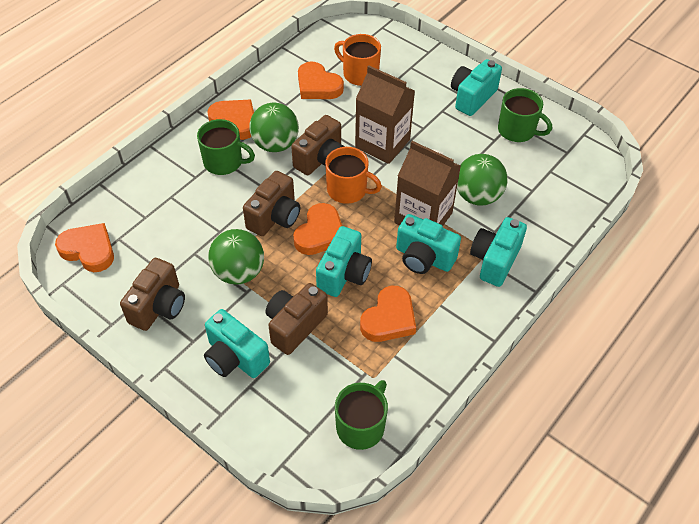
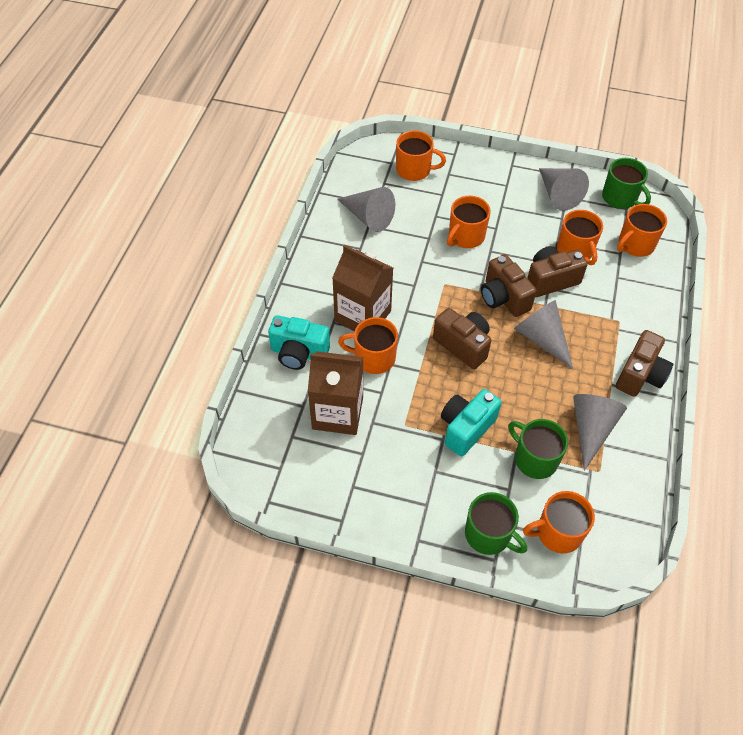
green ball: [208,229,264,285] [249,103,299,152] [457,154,508,206] = 3 -> none = 0
grey cone: none = 0 -> [337,187,395,232] [514,300,573,369] [539,168,589,211] [573,394,627,471] = 4
orange heart: [55,223,114,272] [207,100,254,140] [293,203,342,255] [298,62,344,99] [360,286,416,342] = 5 -> none = 0
orange mug: [325,147,382,204] [334,34,381,86] = 2 -> [338,317,398,374] [396,130,446,181] [447,196,491,248] [523,491,595,553] [557,210,603,265] [617,204,667,257] = 6
turquoise camera: [204,309,270,378] [316,226,372,297] [396,214,461,274] [451,59,502,116] [470,217,527,287] = 5 -> [268,315,330,370] [441,389,501,456] = 2

